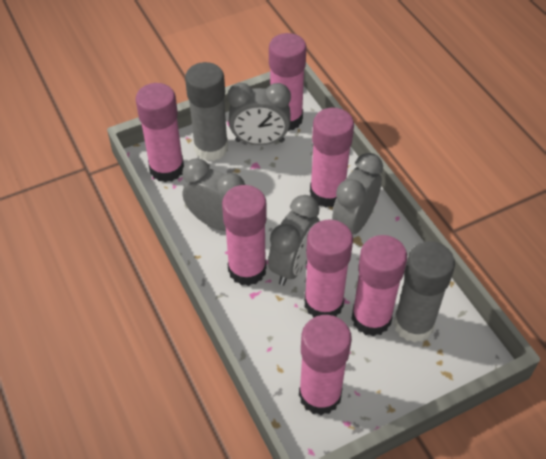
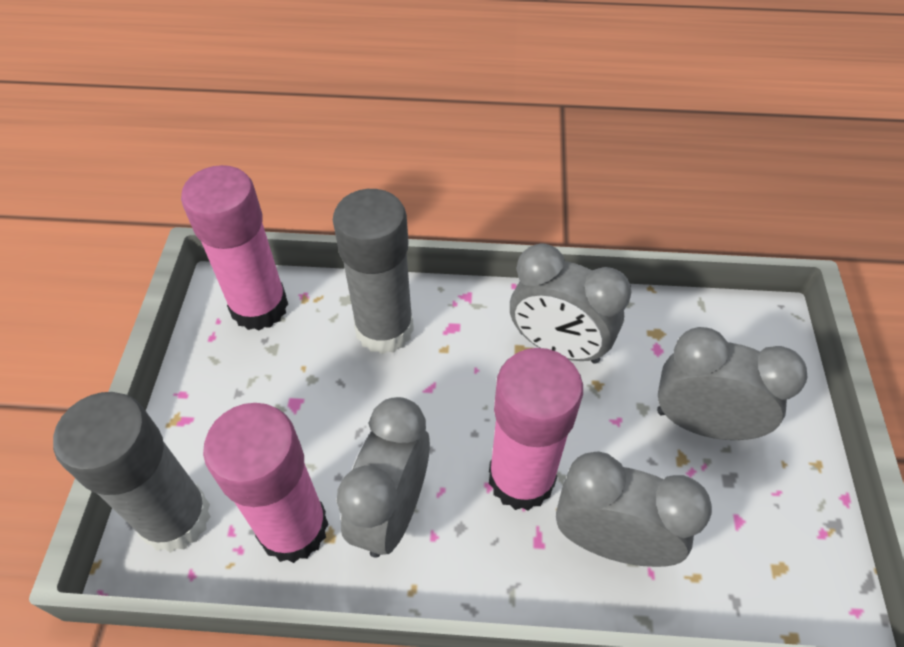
pink glue stick: [135,83,184,182] [222,185,267,286] [269,33,307,131] [299,315,352,415] [304,219,353,318] [310,108,354,208] [351,235,407,336] = 7 -> [181,165,288,330] [203,403,328,563] [489,348,583,511] = 3

